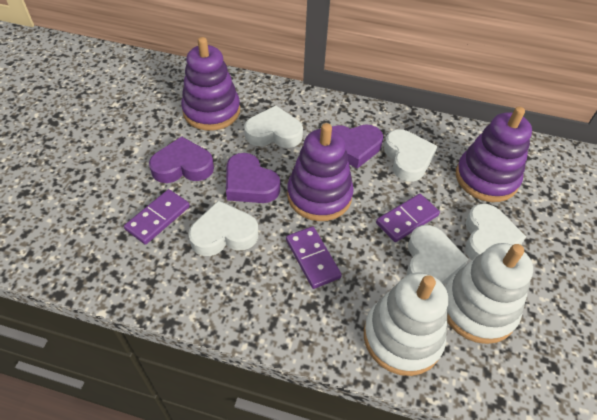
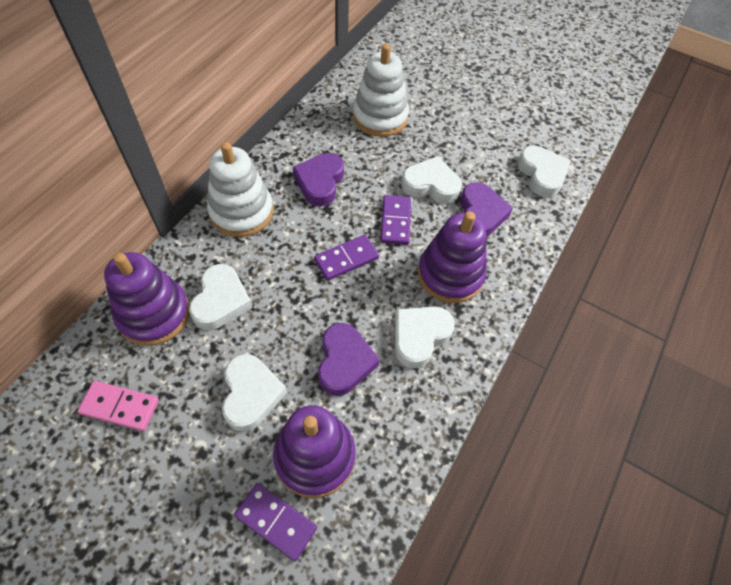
pink domino: none = 0 -> [77,381,159,431] = 1

